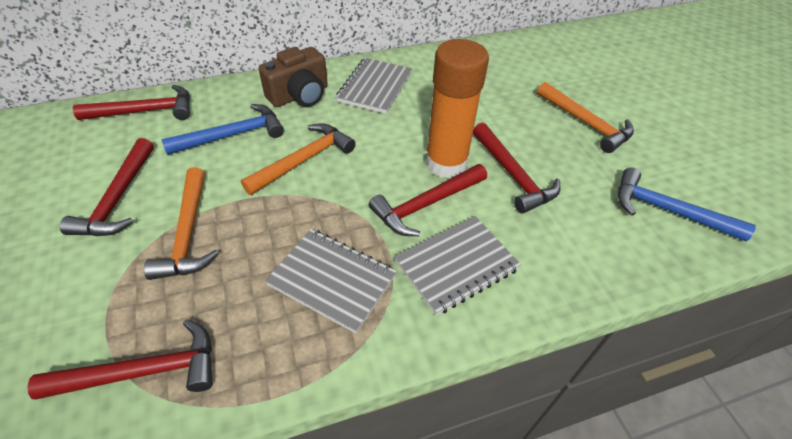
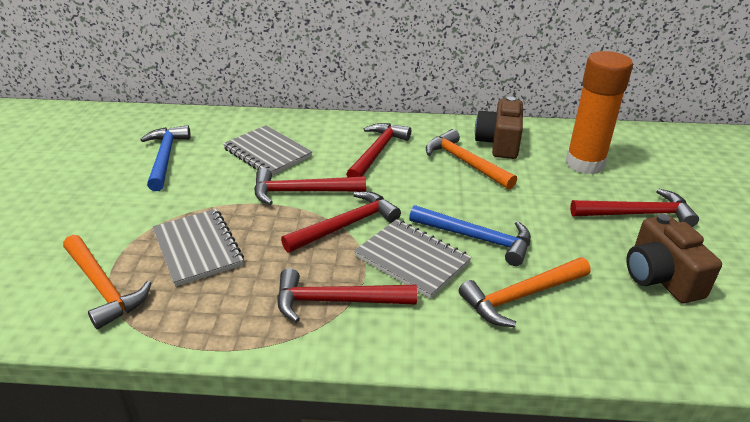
brown camera: [258,47,328,107] = 1 -> [475,96,523,159] [627,214,722,303] = 2

